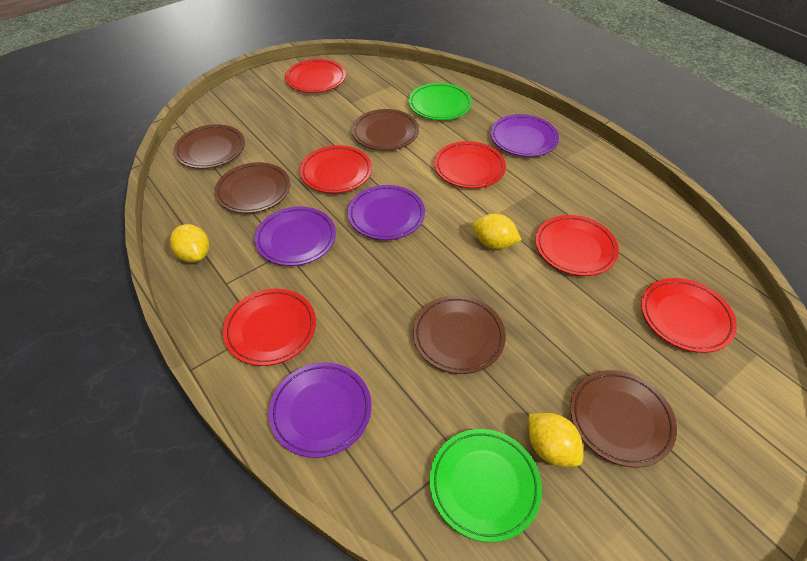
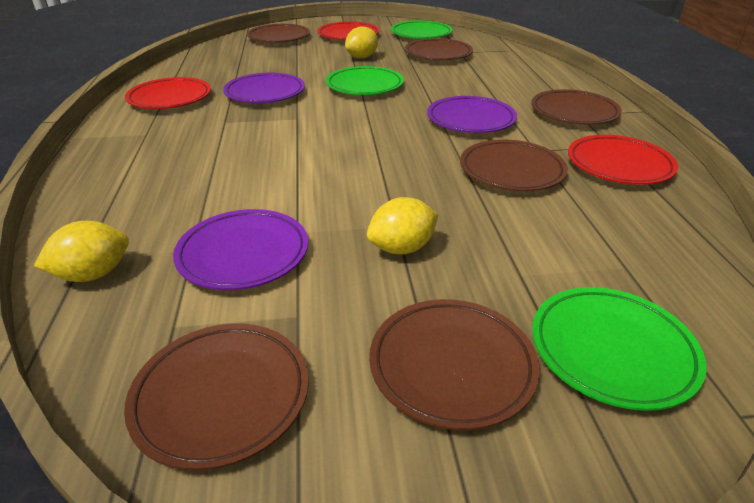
brown plate: [174,124,245,169] [215,162,290,213] [352,109,419,151] [413,295,506,374] [570,370,677,467] = 5 -> [124,323,309,470] [247,24,310,43] [369,299,540,430] [405,38,473,61] [460,140,568,191] [531,89,622,125] = 6
green plate: [408,83,472,120] [430,429,542,542] = 2 -> [326,66,404,95] [391,20,453,39] [532,287,707,411] = 3
purple plate: [255,207,336,266] [269,362,372,458] [348,185,425,240] [490,114,559,157] = 4 -> [173,209,308,290] [223,73,305,103] [427,96,517,133] = 3
red plate: [223,289,316,366] [285,59,346,93] [300,145,372,193] [434,141,506,188] [535,215,619,276] [641,278,737,353] = 6 -> [125,77,211,109] [317,21,379,41] [568,135,678,185] = 3

